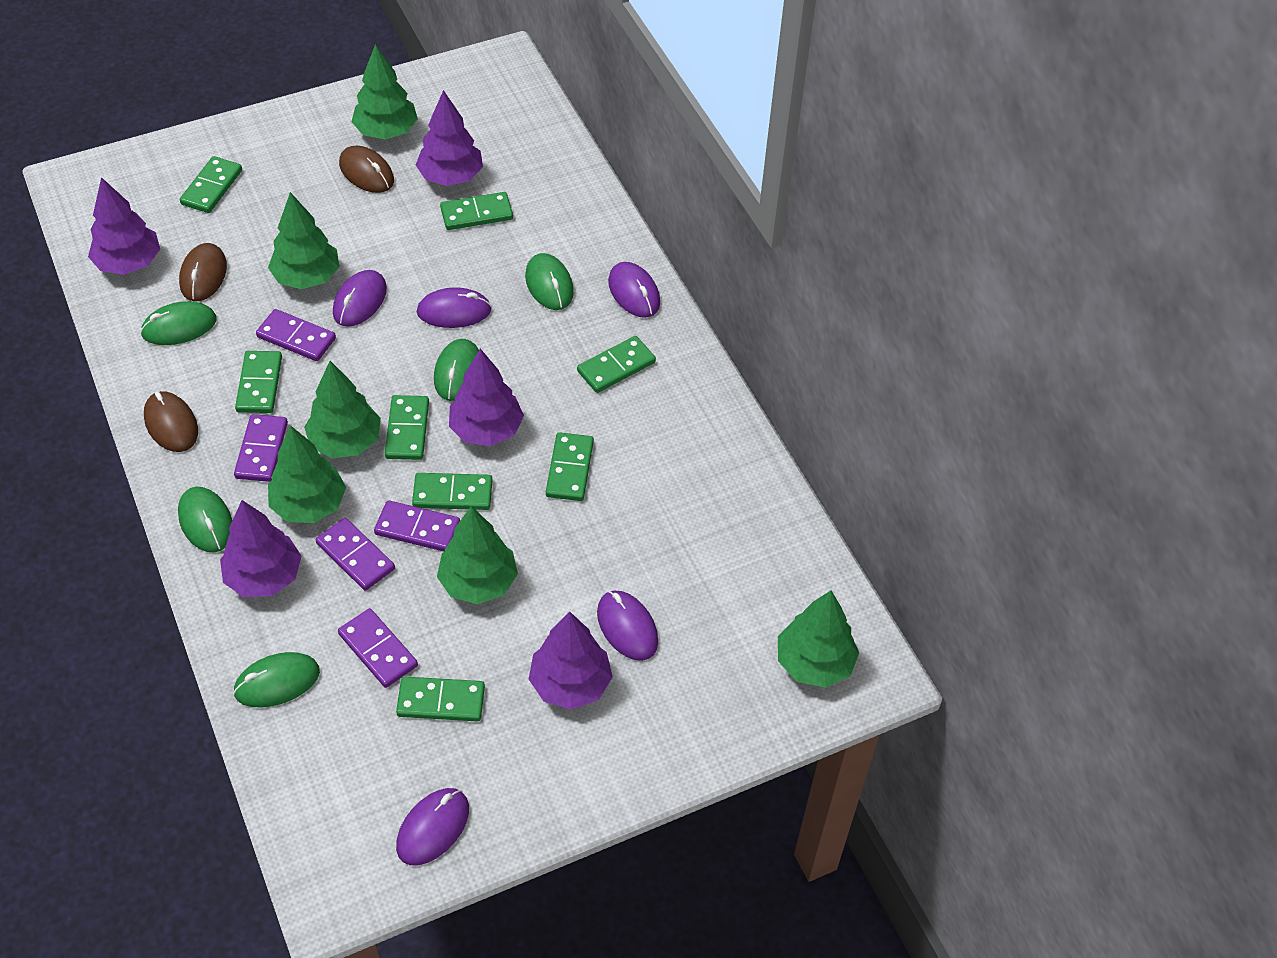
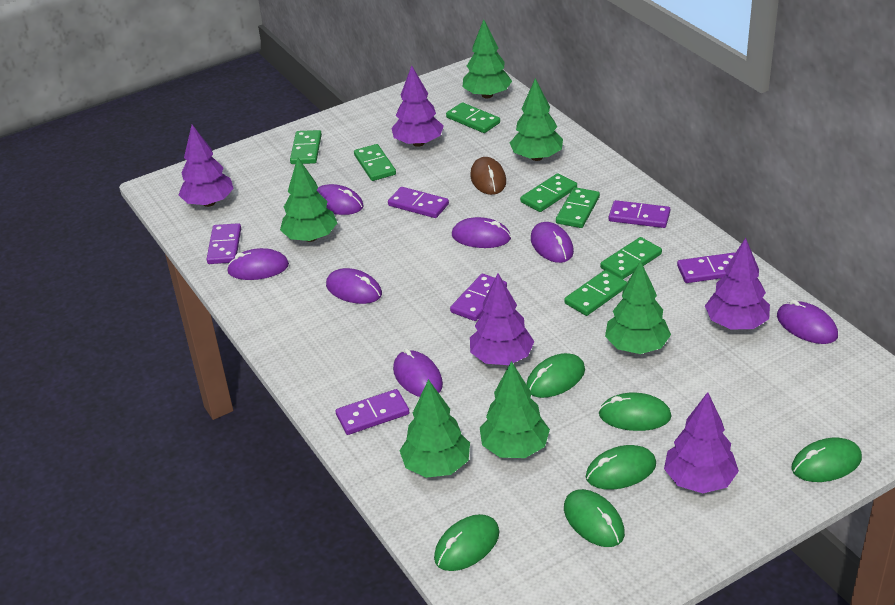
brown mouse: [144,391,198,452] [179,243,227,301] [339,146,394,193] = 3 -> [470,157,506,195] = 1
green domino: [180,156,242,213] [235,351,282,413] [385,395,429,460] [396,677,485,721] [412,473,493,510] [440,192,513,230] [546,432,594,501] [577,336,656,393] = 8 -> [290,130,322,164] [354,144,396,181] [446,102,500,133] [520,173,577,212] [556,187,600,228] [564,270,627,316] [600,237,662,279] = 7
green mouse: [140,301,217,345] [178,486,232,553] [233,652,320,707] [434,339,479,401] [525,253,574,310] = 5 -> [434,514,499,571] [526,353,585,398] [564,489,625,547] [586,445,656,490] [598,393,671,431] [791,438,862,482] = 6
purple domino: [234,414,288,482] [256,309,336,361] [316,518,395,591] [338,608,418,688] [374,500,460,552] = 5 -> [206,223,241,264] [336,389,410,435] [388,187,449,218] [450,274,507,321] [609,200,670,228] [677,252,735,283] = 6
purple mouse: [333,270,387,327] [396,788,469,865] [417,287,492,328] [597,591,658,661] [608,262,660,318] = 5 -> [227,248,289,280] [316,184,363,215] [326,268,382,304] [393,349,443,397] [452,217,511,248] [531,222,574,263] [777,300,838,344] = 7

